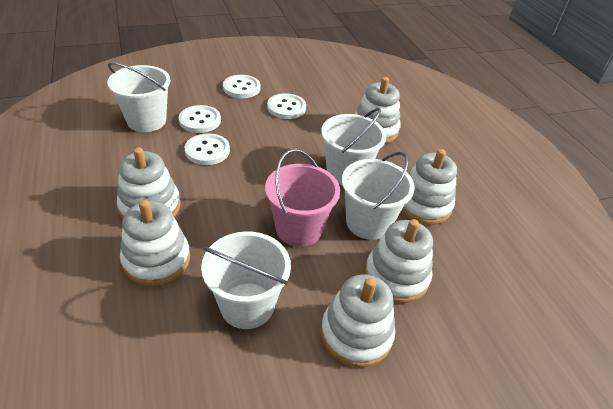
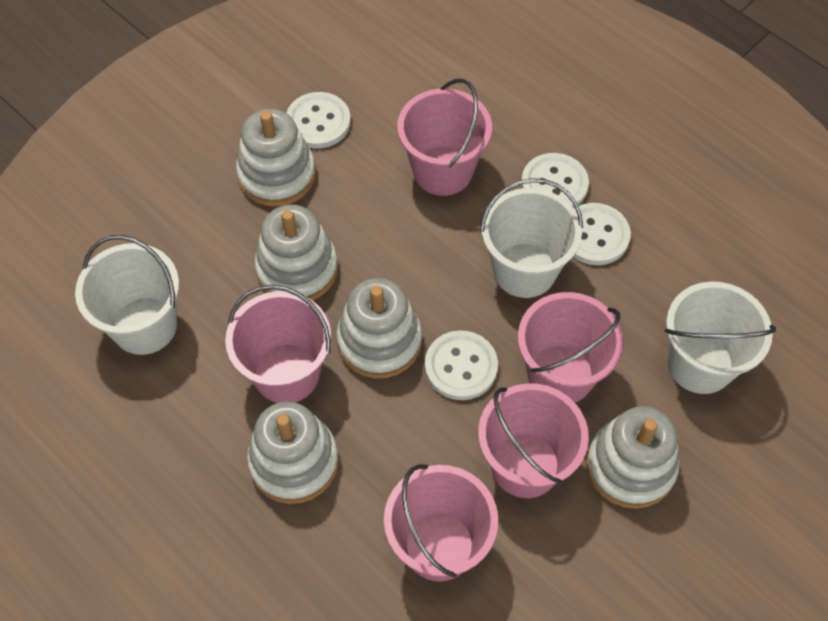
pink bucket: [265,149,340,247] = 1 -> [225,285,331,403] [384,464,498,581] [397,79,492,196] [478,383,589,498] [518,292,624,402] = 5
white bucket: [107,62,171,132] [201,231,291,329] [321,108,386,185] [342,152,415,240] = 4 -> [75,235,179,355] [480,178,583,298] [665,281,776,394] = 3
white stacking toy: [117,147,181,219] [120,200,190,286] [321,274,395,367] [355,77,401,143] [365,219,433,303] [401,149,457,225] = 6 -> [236,109,316,206] [247,402,339,504] [254,205,338,301] [336,278,422,379] [586,406,680,509] = 5

